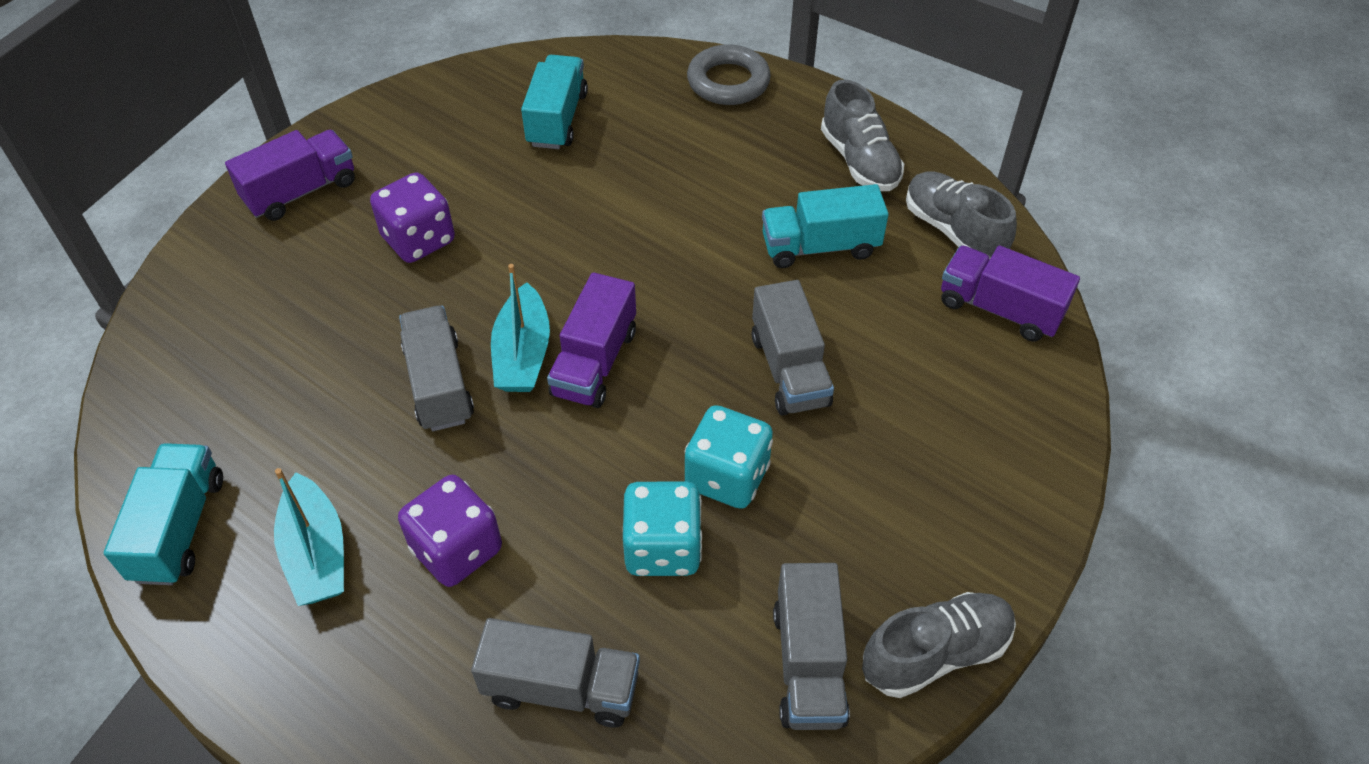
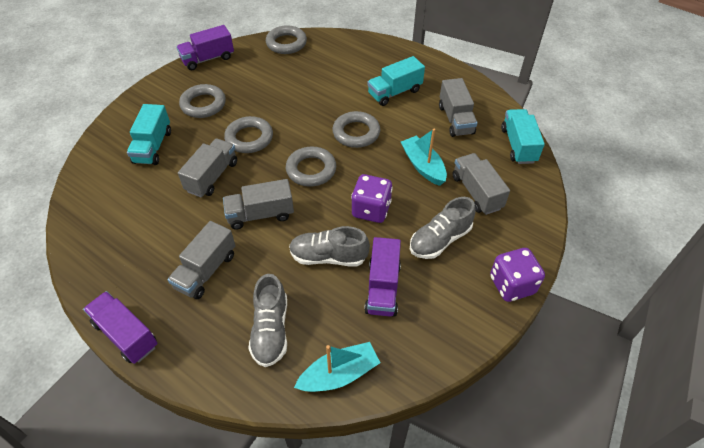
grey ring: [687,44,771,105] = 1 -> [179,84,226,118] [224,116,273,153] [266,25,307,54] [286,146,336,187] [332,111,380,148] = 5
grey truck: [399,306,474,431] [471,618,640,728] [752,280,834,416] [773,563,850,730] = 4 -> [168,221,235,299] [178,138,237,198] [223,179,294,230] [439,78,477,137] [452,153,510,215] = 5
turquoise dice: [623,481,702,576] [685,405,773,509] = 2 -> none = 0

